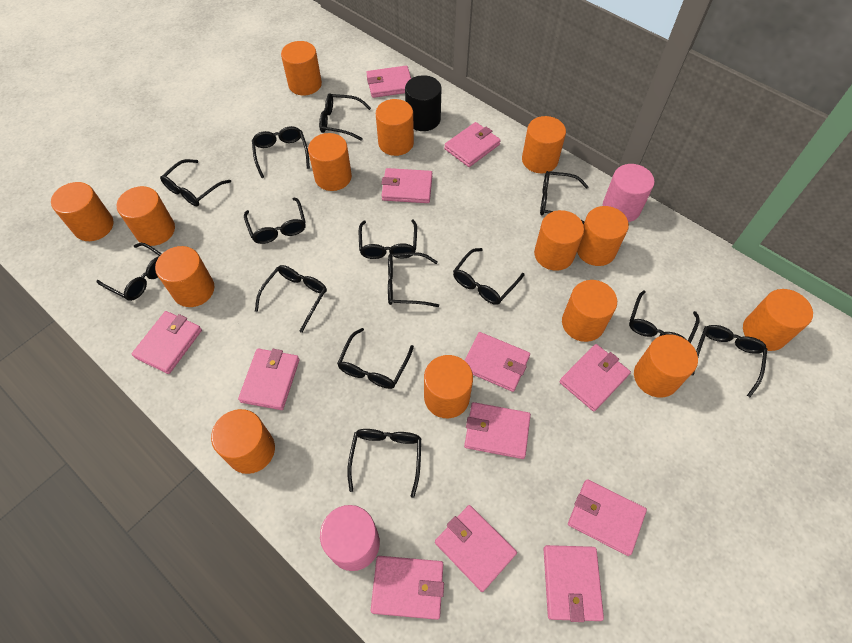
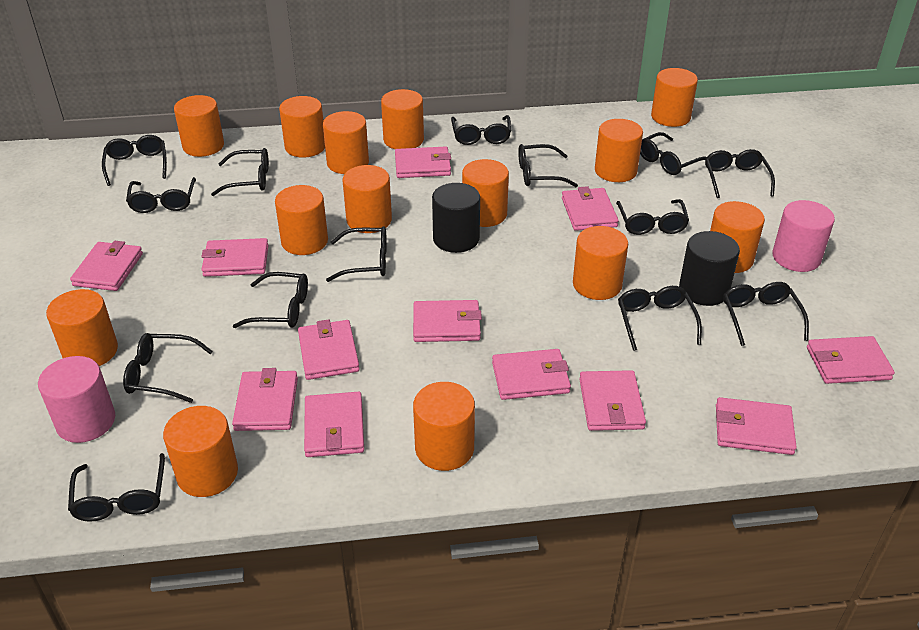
black cylinder: [405,75,442,131] = 1 -> [432,183,480,253] [679,231,740,306] = 2

